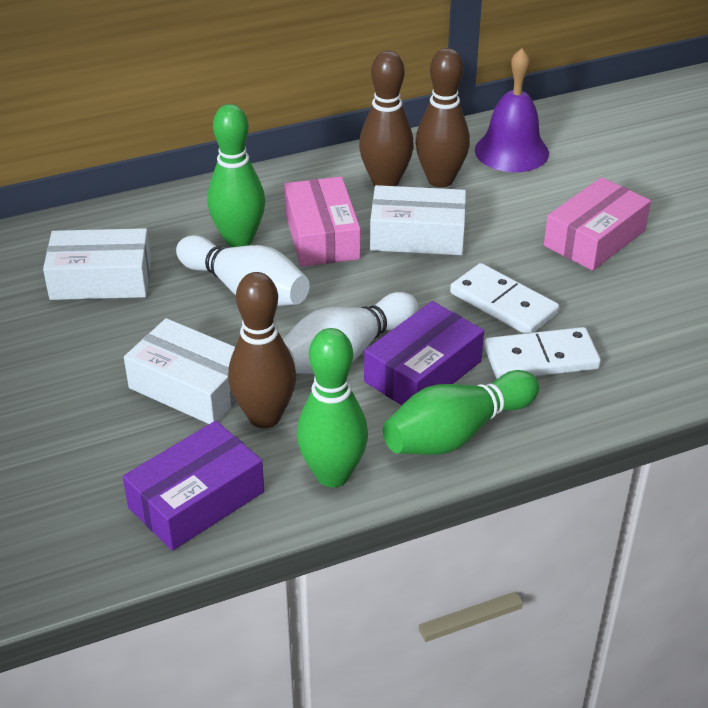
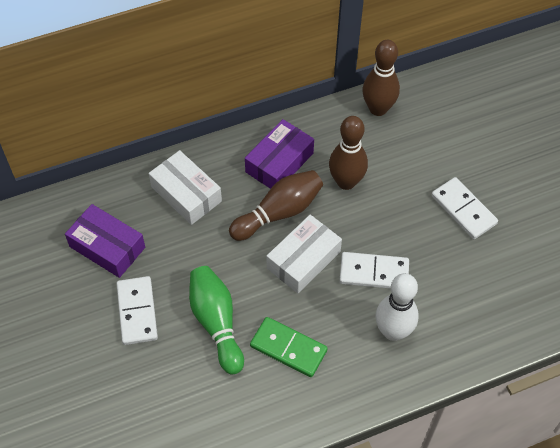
green bowling pin: [207,104,265,247] [297,328,368,487] [383,370,539,455] = 3 -> [189,266,244,374] = 1
green domino: none = 0 -> [250,317,328,377] = 1
pink box: [284,177,361,267] [544,177,651,271] = 2 -> none = 0
purple bell: [475,48,549,172] = 1 -> none = 0
white bowling pin: [176,235,310,306] [283,292,418,374] = 2 -> [375,273,419,341] = 1
white box: [43,228,151,300] [124,318,237,424] [370,185,466,255] = 3 -> [149,150,222,225] [266,215,342,294] = 2
white domino: [450,263,559,334] [484,327,601,379] = 2 -> [116,276,158,345] [340,252,409,289] [431,177,498,239] = 3

